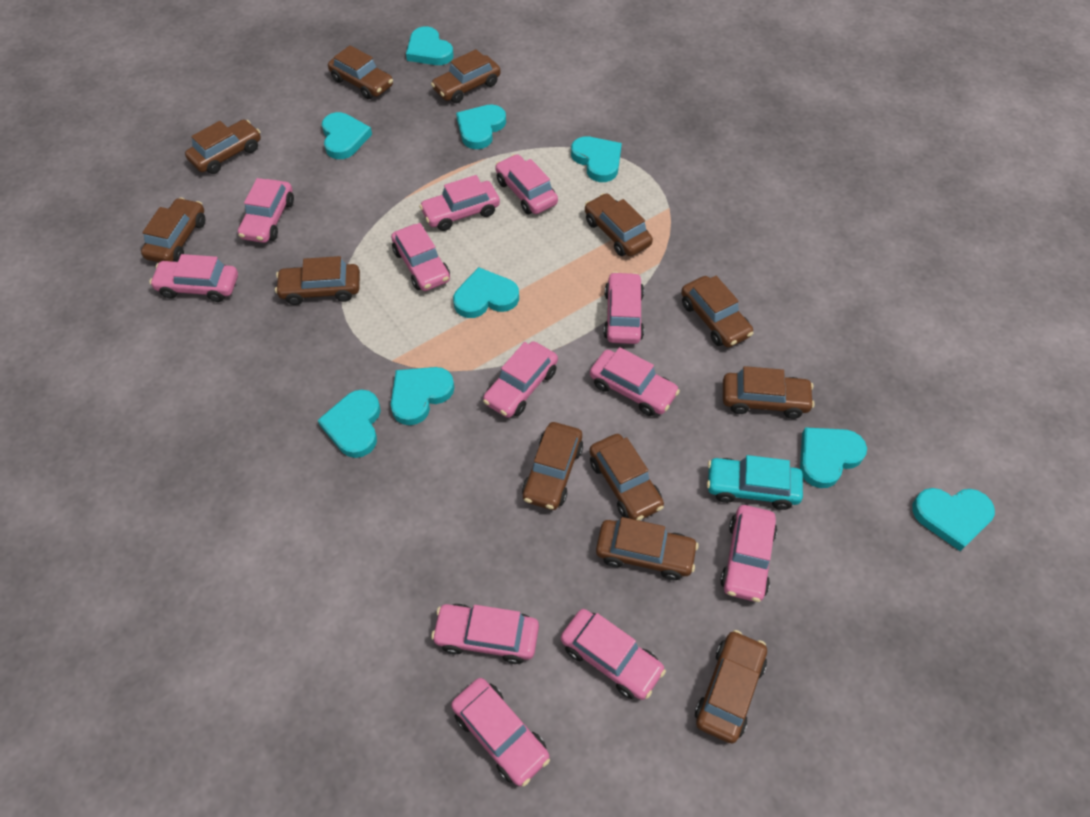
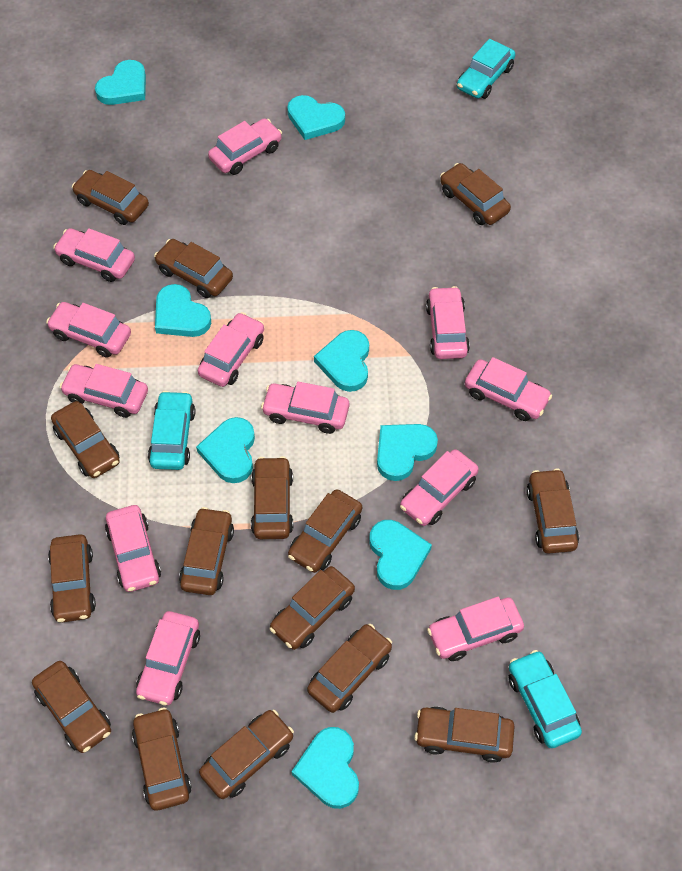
brown car: [141,198,205,262] [185,120,261,174] [275,256,360,305] [328,45,393,99] [431,49,501,103] [522,422,583,510] [585,193,653,256] [589,434,664,521] [596,517,698,580] [681,276,754,347] [695,630,767,744] [723,366,815,419] = 12 -> [32,661,111,753] [48,534,96,623] [51,401,120,478] [72,170,149,225] [132,708,192,811] [154,239,233,298] [179,507,234,595] [199,710,294,799] [251,456,293,539] [269,566,355,650] [288,489,362,573] [307,624,392,713] [414,707,515,763] [440,163,511,225] [526,468,579,554] = 15
turquoise car: [707,455,803,510] = 1 -> [148,391,195,470] [457,39,515,99] [509,650,582,748] = 3
turquoise heart: [318,390,381,458] [322,112,372,159] [391,367,455,425] [406,26,453,65] [453,267,519,318] [456,105,506,149] [571,136,622,182] [800,427,867,488] [912,488,995,551] = 9 -> [95,60,146,105] [155,284,212,337] [196,417,255,483] [287,95,345,140] [292,727,359,809] [314,330,369,392] [370,520,432,590] [377,424,438,481] = 8

